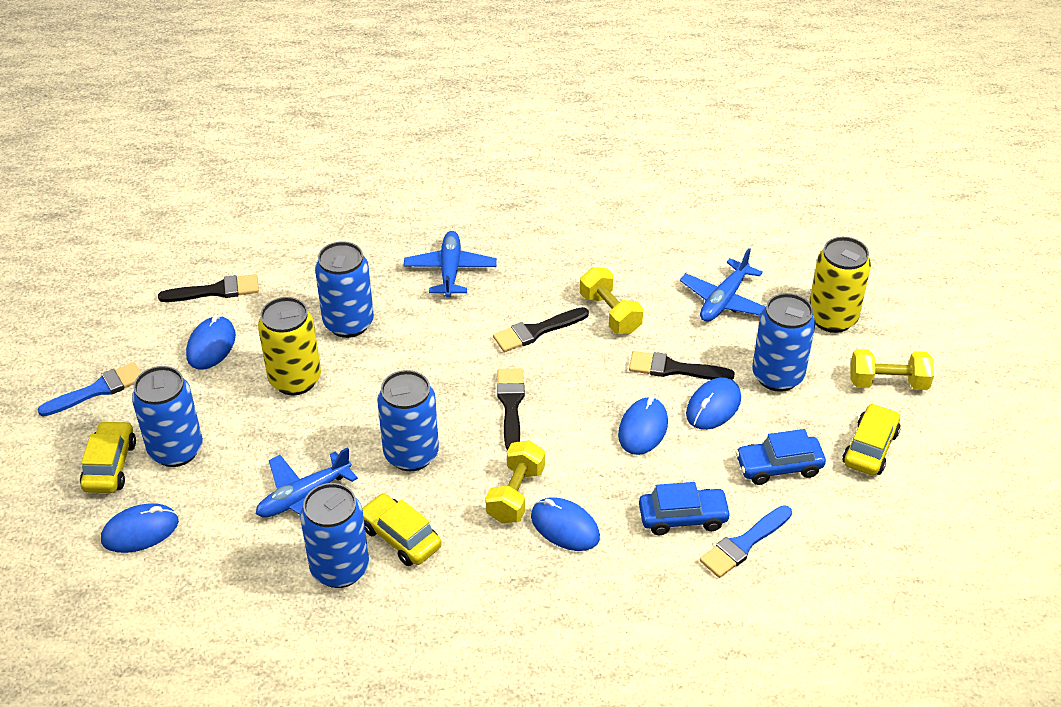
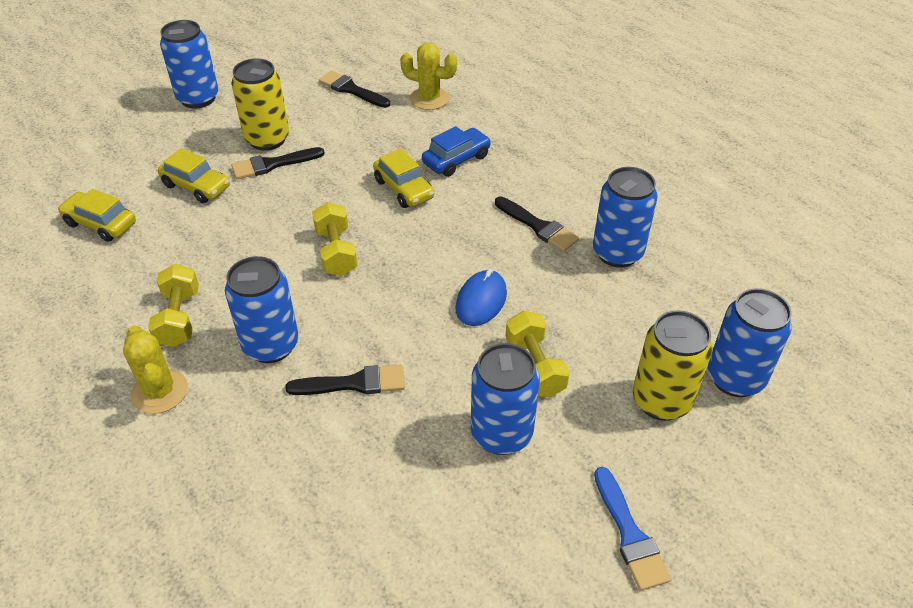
blue brush: [37,362,141,416] [700,505,792,578] = 2 -> [594,467,671,591] = 1
blue car: [639,482,731,535] [735,429,826,485] = 2 -> [422,126,491,177] = 1
blue mouse: [101,503,179,553] [186,315,236,370] [531,497,600,551] [618,397,668,455] [686,377,741,430] = 5 -> [456,269,507,326] = 1
blue plane: [256,447,358,518] [404,231,497,298] [680,248,766,322] = 3 -> none = 0
yellow cactus: none = 0 -> [123,326,188,414] [400,43,457,110] = 2

